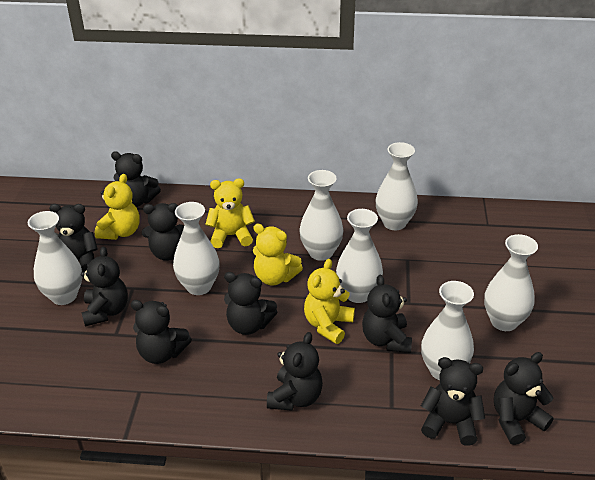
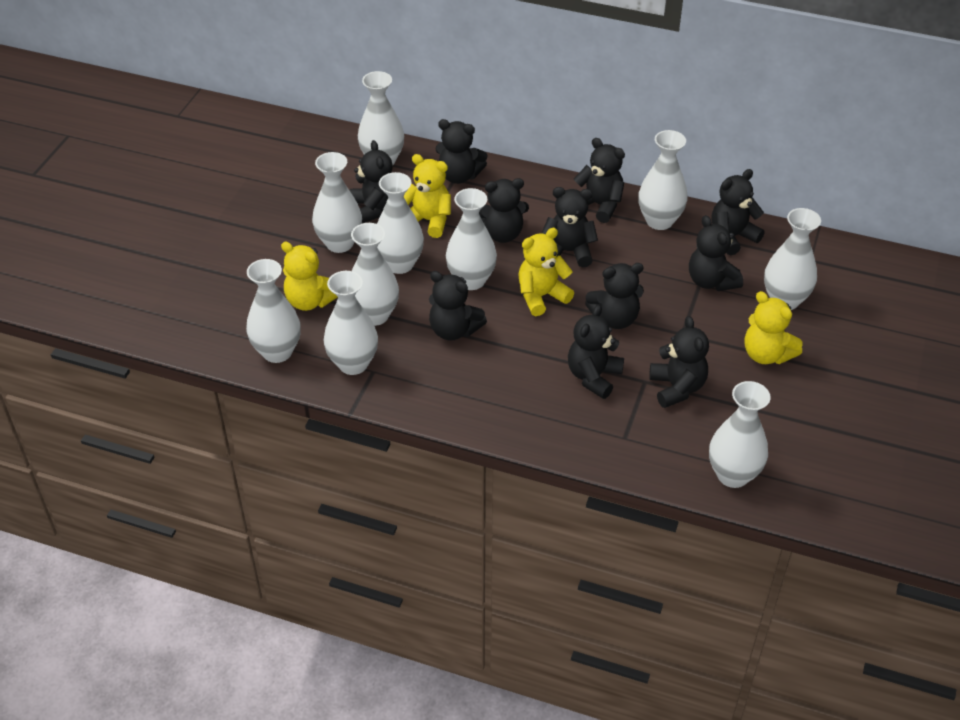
black teddy bear: [49,204,98,272] [81,246,128,326] [111,151,161,207] [131,300,192,364] [142,203,184,261] [224,272,277,335] [267,332,323,411] [362,275,412,353] [421,357,485,446] [494,352,554,445] = 10 -> [350,140,393,223] [429,271,487,341] [435,119,488,184] [479,178,529,243] [542,187,598,267] [568,305,624,399] [574,138,625,223] [585,263,644,329] [649,316,709,408] [689,215,743,291] [711,169,765,255] = 11
white vase: [28,211,82,305] [173,202,220,295] [299,170,343,261] [336,209,383,303] [376,142,418,230] [421,281,474,380] [484,234,538,331] = 7 -> [246,259,301,363] [312,152,362,253] [324,271,378,375] [351,223,399,326] [358,71,404,165] [377,172,424,274] [446,188,497,290] [638,130,688,230] [709,381,771,488] [764,208,821,310] = 10

